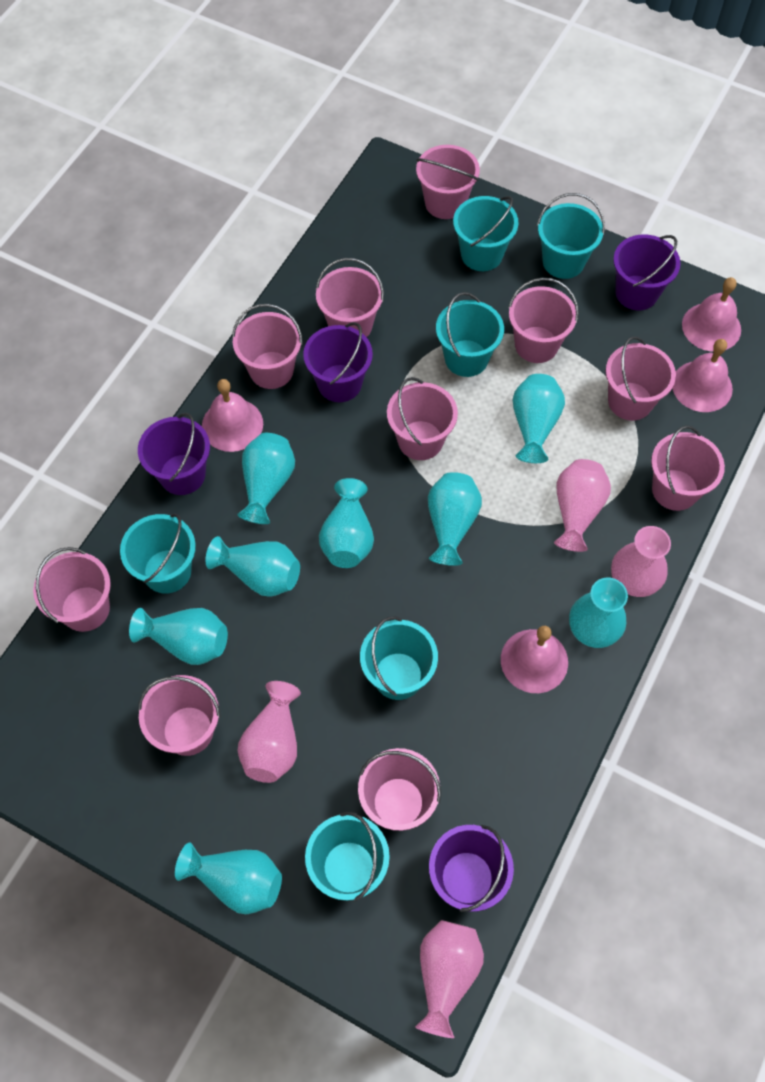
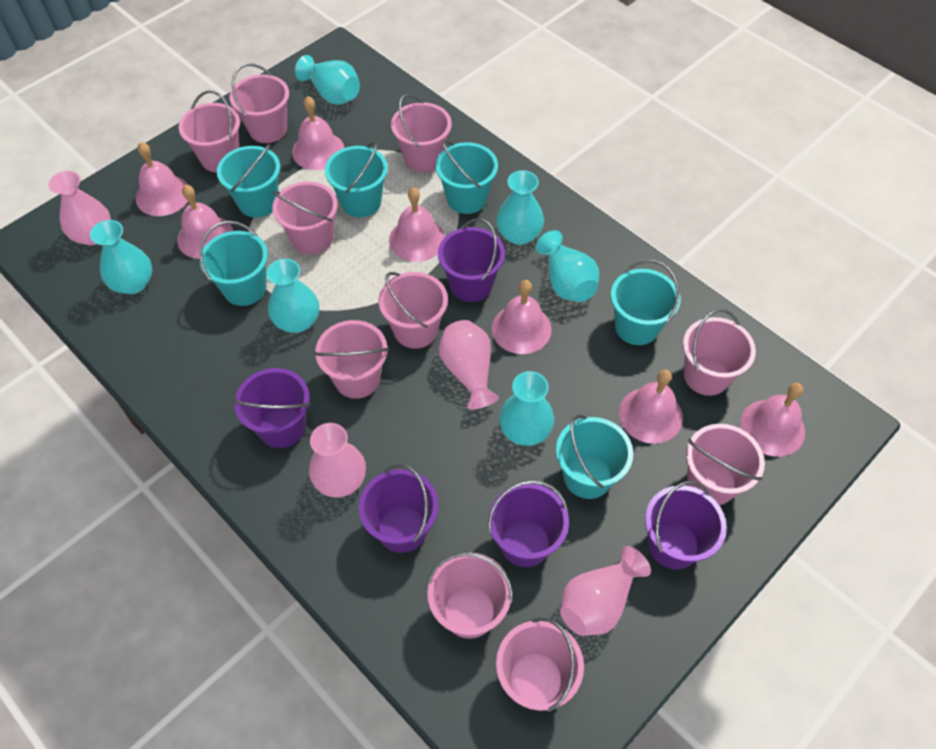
pink bell: [202,379,263,452] [501,626,568,693] [672,339,733,412] [682,277,741,352] = 4 -> [136,142,188,216] [177,185,233,259] [292,96,345,170] [389,187,445,262] [492,280,552,354] [619,370,683,444] [740,383,805,457] = 7
purple bucket: [138,413,210,495] [303,322,373,402] [429,825,514,912] [613,235,681,310] = 4 -> [232,368,310,448] [359,464,439,553] [438,218,505,302] [488,480,569,567] [645,481,727,570] = 5
turquoise vase: [129,608,228,665] [175,842,282,914] [205,536,300,597] [237,433,295,524] [319,478,374,568] [428,472,482,566] [513,374,565,463] [569,578,628,648] = 8 -> [90,220,152,294] [267,259,319,333] [295,55,360,105] [496,170,544,245] [499,371,554,446] [536,230,599,302] = 6

